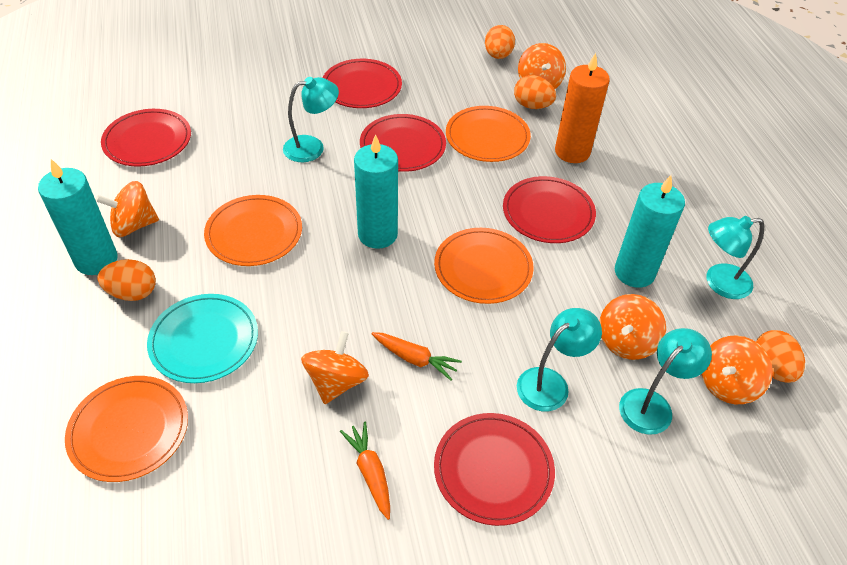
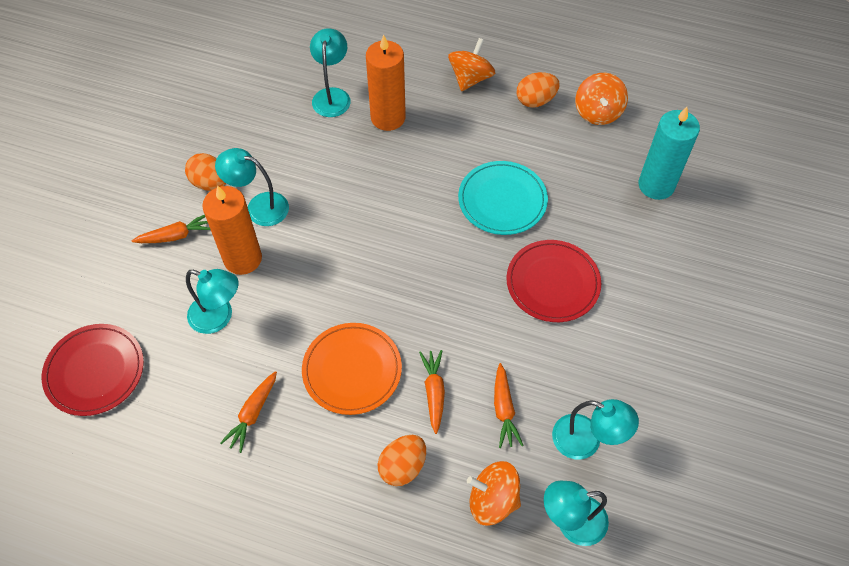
orange candle: [555,53,610,163] = 1 -> [202,185,262,275] [366,35,406,131] = 2
orange carrot: [340,422,390,520] [372,332,462,380] = 2 -> [132,215,210,243] [220,371,277,453] [419,350,445,434] [494,363,523,448] = 4
orange egg: [97,259,156,301] [485,25,515,59] [514,75,556,109] [756,330,805,383] = 4 -> [185,153,226,191] [378,435,426,486] [517,72,560,108] = 3
orange plate: [65,376,188,482] [204,195,302,266] [434,228,534,304] [446,106,531,162] = 4 -> [302,323,402,415] = 1
orange spinning top: [96,181,159,237] [301,331,369,404] [518,43,566,89] [599,294,666,360] [701,335,773,404] = 5 -> [448,38,495,91] [467,461,521,526] [576,73,628,125] = 3
red plate: [101,109,191,166] [323,59,402,108] [360,114,446,172] [434,413,555,526] [503,176,596,243] = 5 -> [42,324,144,416] [506,240,601,322] = 2
turquoise candle: [38,159,118,275] [354,134,398,249] [615,175,685,288] = 3 -> [638,107,700,200] = 1
turquoise lamp: [283,77,339,162] [517,308,602,411] [619,328,712,435] [707,216,764,299] = 4 -> [186,269,239,334] [215,148,289,226] [310,28,351,117] [544,481,609,546] [552,399,639,460] = 5

